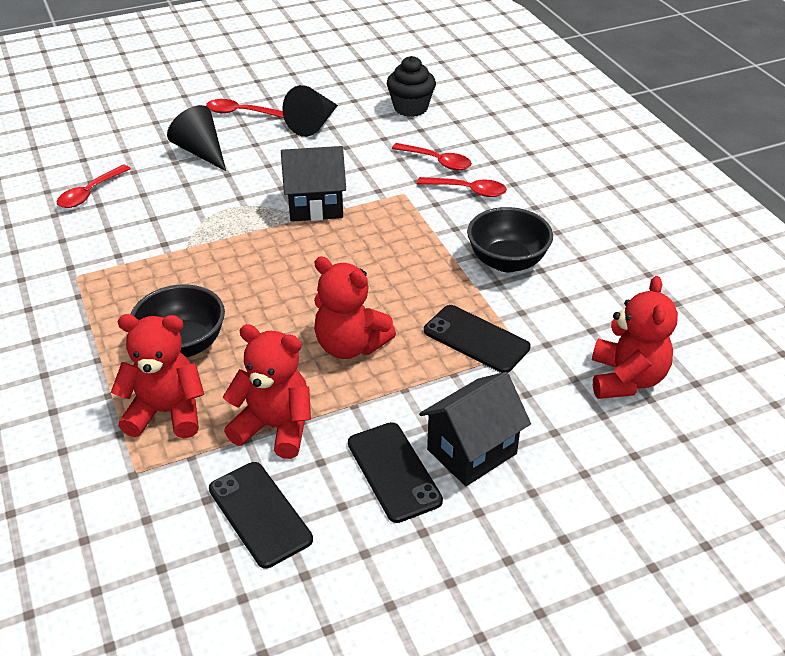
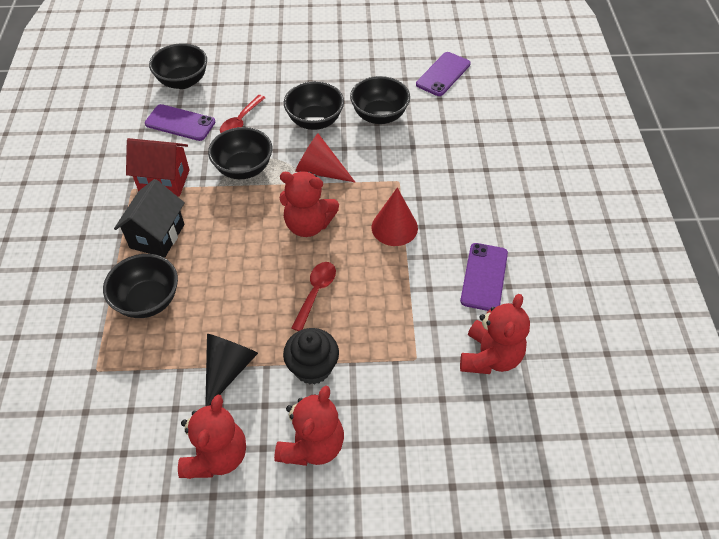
black bowl: [130,284,225,358] [467,207,553,272] = 2 -> [103,254,178,318] [149,43,207,89] [208,127,272,179] [284,81,344,130] [350,76,410,124] = 5
black cone: [167,105,226,171] [282,85,338,137] = 2 -> [205,334,258,406] = 1
black house: [281,146,346,222] [419,372,531,486] = 2 -> [114,179,185,258] = 1
black phone: [209,462,313,568] [348,422,443,523] [424,305,531,373] = 3 -> none = 0
purple phone: none = 0 -> [145,104,215,141] [416,52,470,96] [460,243,508,311] = 3
red cone: none = 0 -> [295,133,355,182] [372,188,418,246] = 2
red house: none = 0 -> [126,138,190,197] = 1
red spoon: [57,165,131,208] [206,99,284,118] [392,143,472,170] [417,177,507,197] = 4 -> [220,95,265,133] [291,262,336,331] = 2

